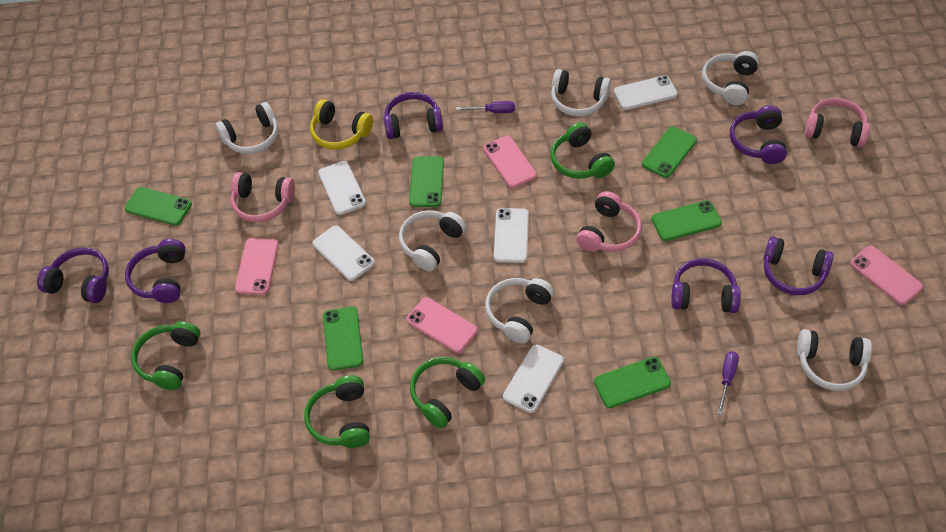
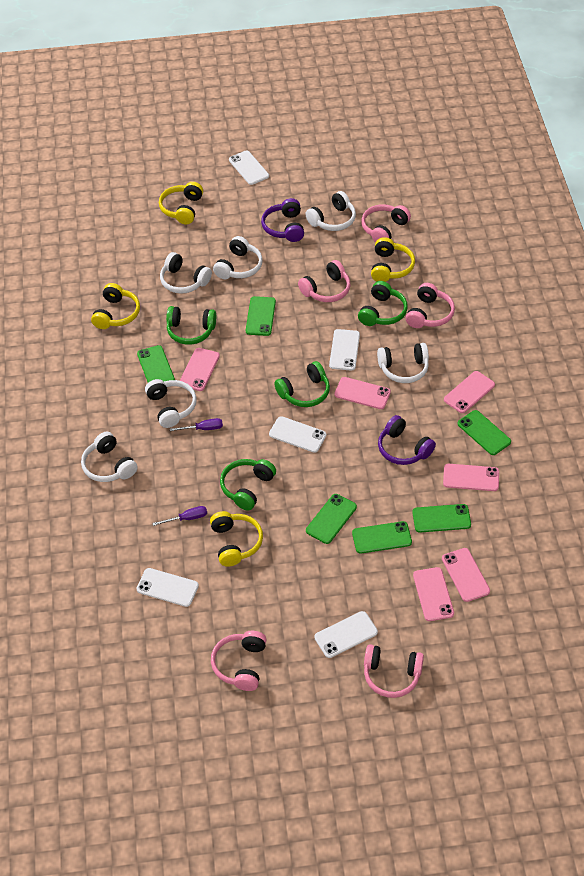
pink headphones: [231,172,295,222] [576,191,642,252] [805,98,870,147] = 3 -> [211,631,267,691] [298,260,350,302] [361,204,411,242] [364,644,424,698] [406,283,455,328] = 5
pink phone: [235,238,279,295] [406,297,478,353] [483,136,537,188] [850,246,923,305] = 4 -> [180,348,220,391] [335,377,391,409] [413,567,454,621] [442,548,490,602] [443,464,499,491] [444,371,495,413] = 6
purple headphones: [37,248,109,303] [125,239,185,303] [384,92,443,139] [671,258,741,313] [730,105,787,164] [763,236,834,295] = 6 -> [261,198,304,242] [378,415,436,465] = 2
yellow headphones: [310,99,373,150] = 1 -> [91,283,140,329] [159,182,203,224] [210,511,263,567] [371,237,415,282] = 4

